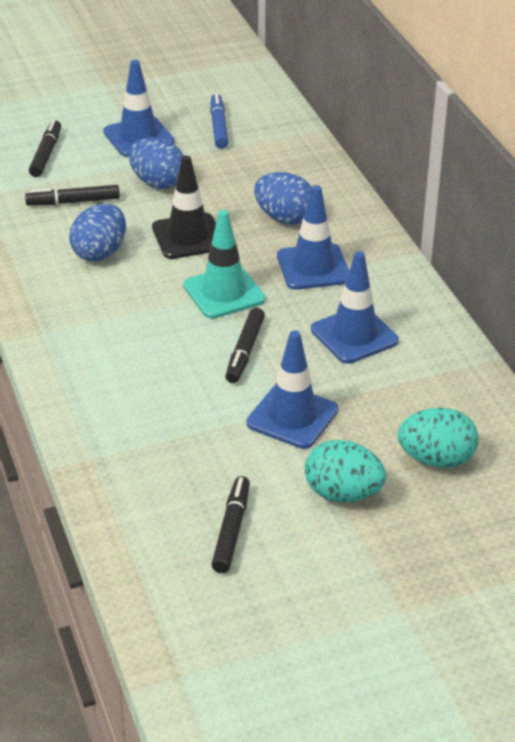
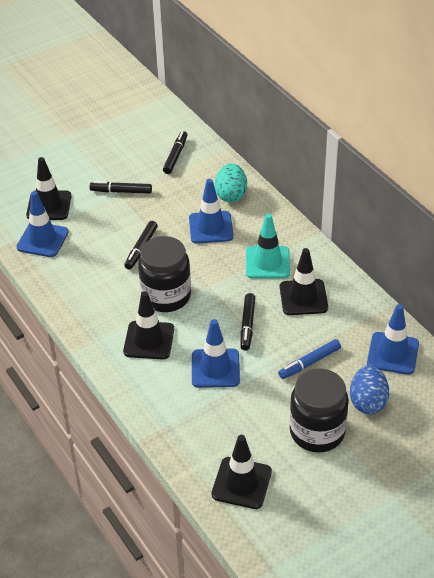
black jar: none = 0 -> [138,236,191,312] [289,369,349,453] = 2
black traffic cone: [152,156,216,259] = 1 -> [26,157,72,220] [123,291,174,360] [212,435,272,509] [280,248,328,315] = 4
blue egg: [69,204,126,262] [129,138,184,189] [254,172,312,225] = 3 -> [350,365,389,414] = 1
turquoise egg: [305,440,386,502] [398,408,479,468] = 2 -> [215,164,247,202] = 1

